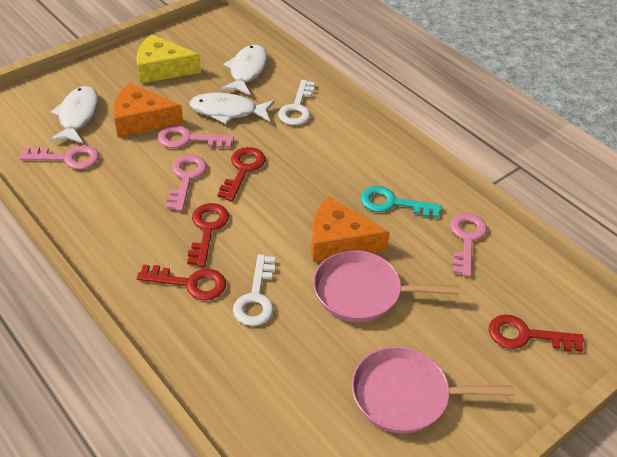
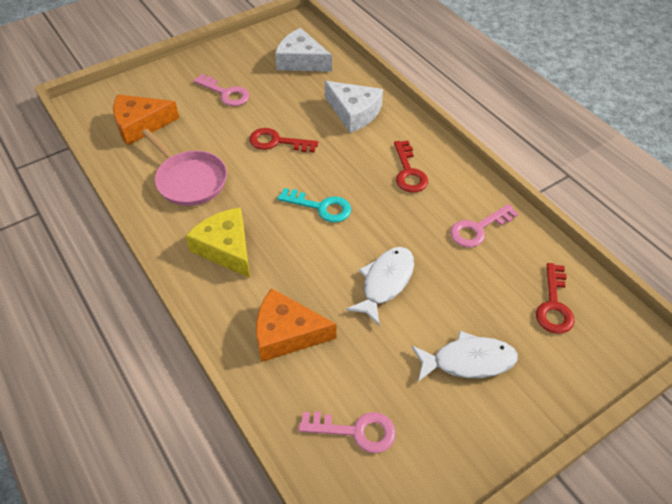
pink key: [19,145,99,169] [158,125,234,148] [166,154,207,211] [450,213,487,277] = 4 -> [193,74,250,106] [298,412,396,453] [450,204,518,248] = 3
pink pan: [313,250,460,322] [352,346,515,433] = 2 -> [142,129,227,206] = 1
red key: [137,264,226,301] [187,203,229,267] [218,147,265,201] [488,315,584,352] = 4 -> [249,128,318,153] [394,141,428,192] [536,263,575,334] = 3
white cheese: none = 0 -> [275,28,332,72] [325,81,383,133] = 2
white fish: [49,86,99,143] [189,93,275,124] [220,45,268,96] = 3 -> [346,247,414,326] [411,331,518,382] = 2
white key: [233,254,275,326] [278,80,315,125] = 2 -> none = 0

